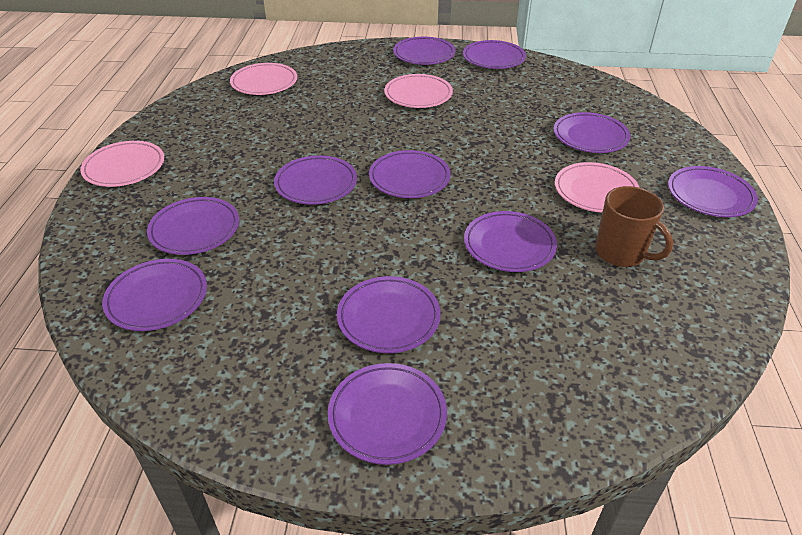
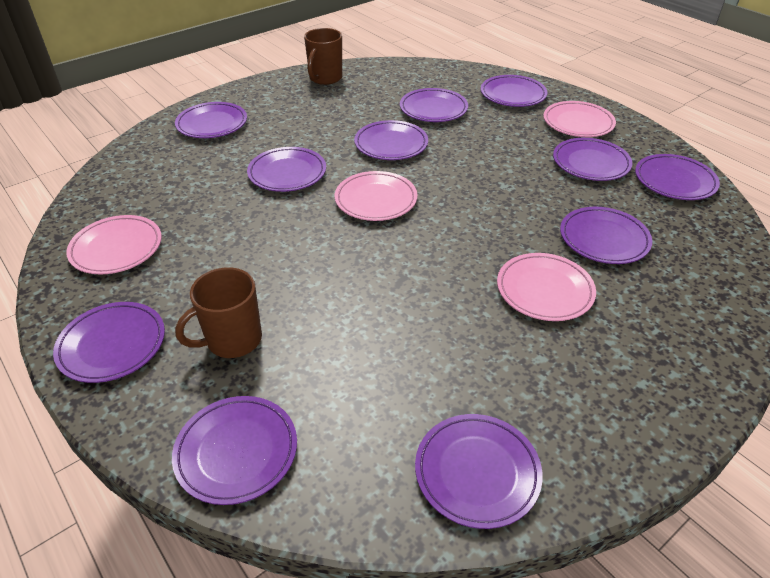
brown mug: [596,186,673,267] = 1 -> [175,267,262,358] [304,28,342,85] = 2

